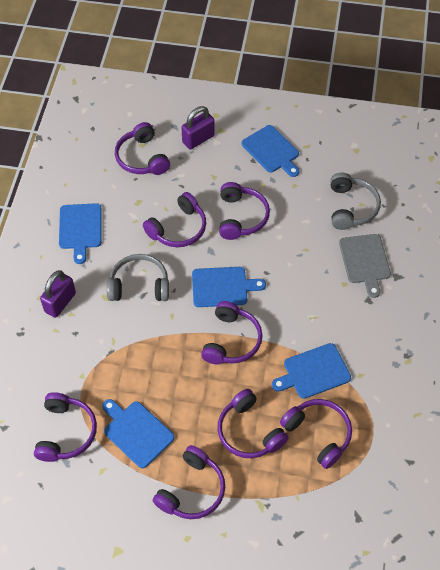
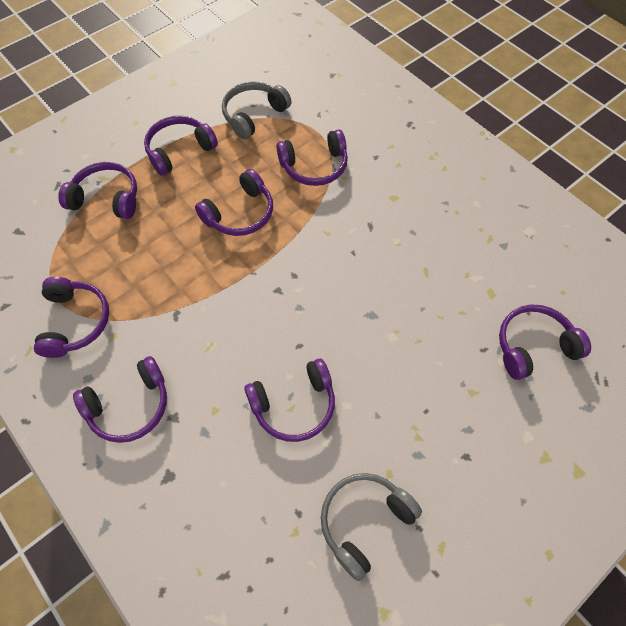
blue cutting board: [59,203,102,264] [102,399,175,468] [192,267,266,307] [242,125,300,177] [272,343,351,399] = 5 -> none = 0
grey cutting board: [339,234,391,298] = 1 -> none = 0
purple padlock: [40,270,76,318] [181,106,215,149] = 2 -> none = 0

